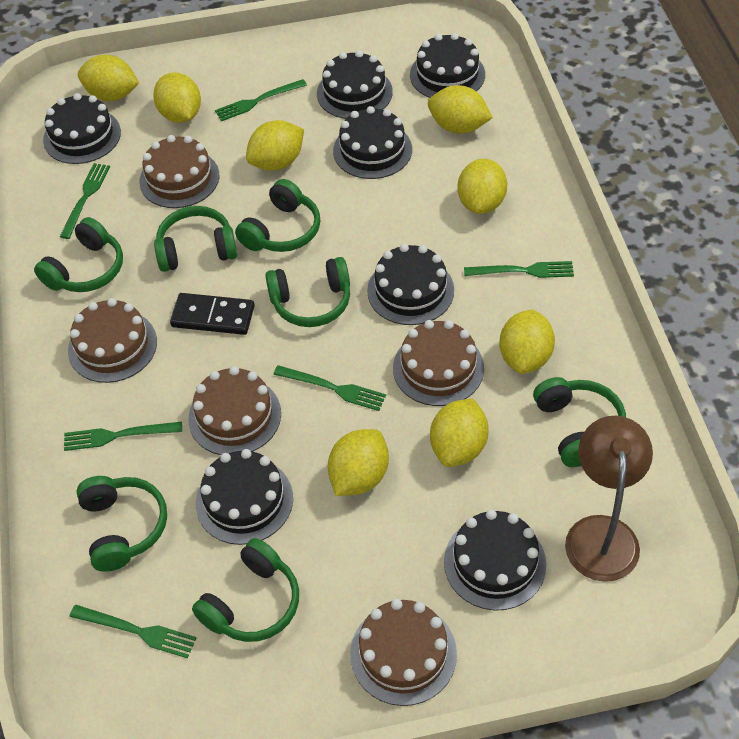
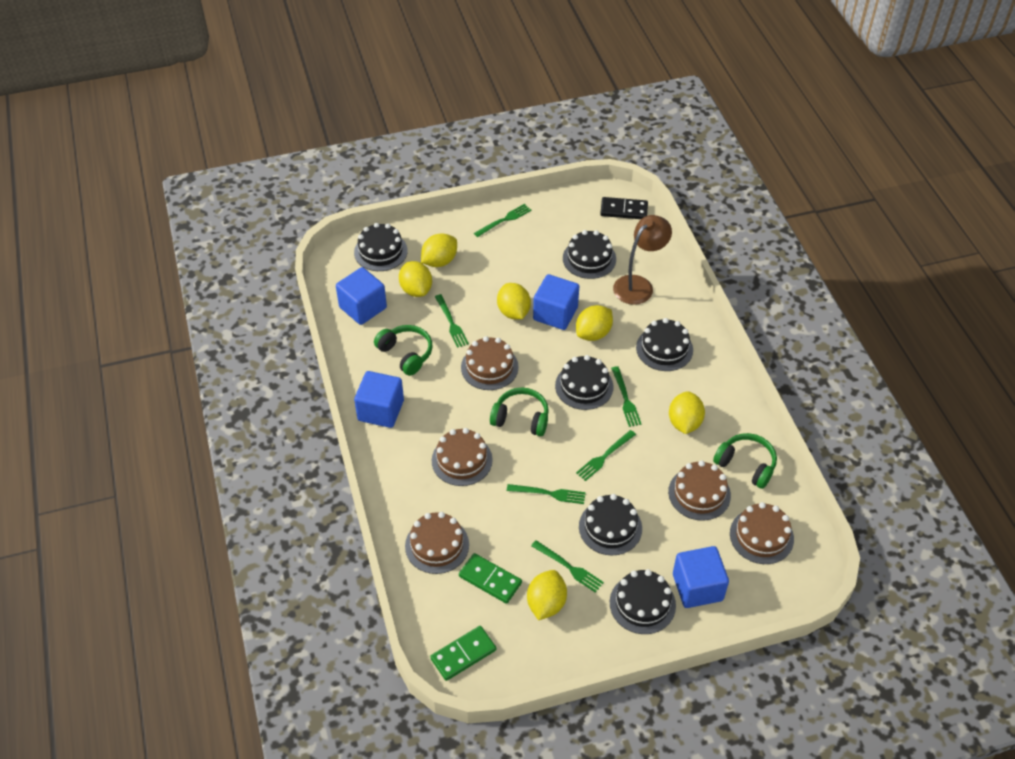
black cake: [43,93,121,164] [196,449,293,545] [317,50,393,119] [333,106,412,179] [367,244,454,325] [410,33,485,98] [444,509,546,611] = 7 -> [354,223,408,271] [555,355,613,410] [563,230,616,279] [579,494,642,555] [610,569,676,634] [636,318,693,371] = 6
blue cube: none = 0 -> [336,267,387,325] [354,371,404,428] [533,274,579,330] [673,546,729,608] = 4
green domino: none = 0 -> [430,626,496,681] [459,553,522,604] = 2
green headphones: [34,217,123,292] [76,476,167,572] [154,206,237,272] [192,538,299,642] [235,179,321,252] [265,257,350,327] [533,377,626,467] = 7 -> [374,325,432,376] [490,388,549,436] [713,433,777,489] = 3
yellow lemon: [78,55,139,101] [153,73,201,123] [246,120,304,171] [328,429,389,496] [428,85,493,134] [430,398,489,467] [457,159,507,214] [499,309,555,374] = 8 -> [399,261,432,297] [421,233,457,267] [497,283,531,320] [527,570,567,620] [576,305,613,341] [669,391,705,434] = 6

